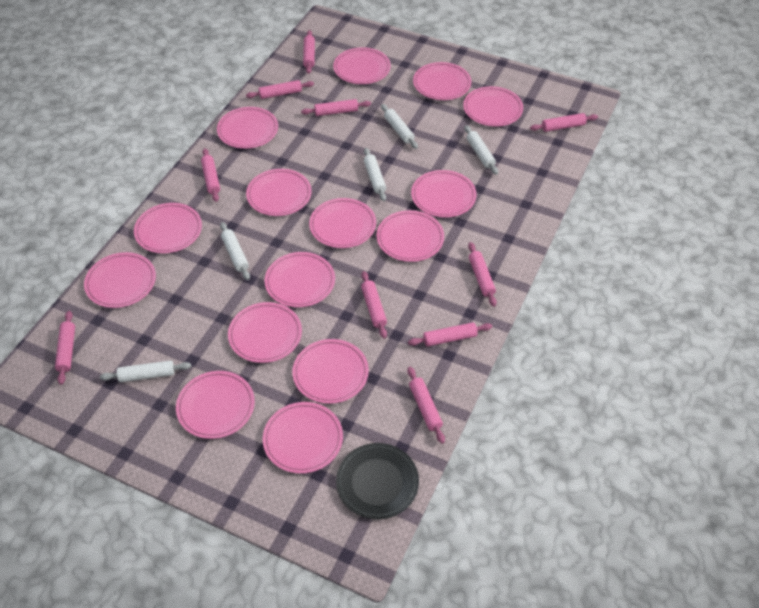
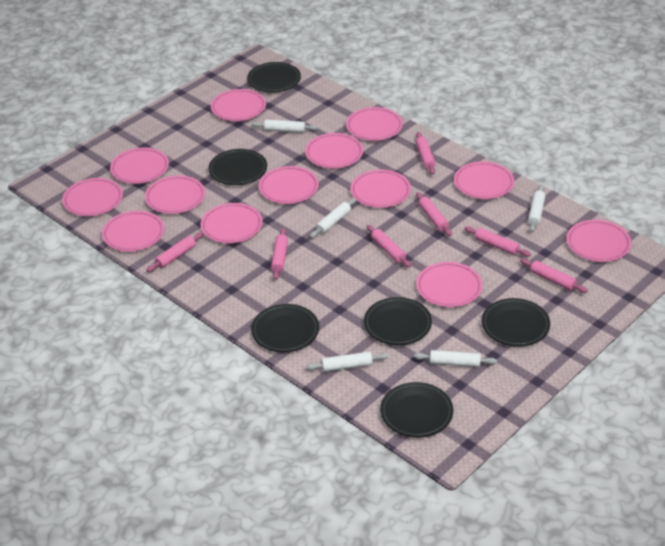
black plate: [336,443,419,520] = 1 -> [208,149,267,185] [247,62,301,93] [251,304,319,352] [364,297,432,345] [380,382,453,438] [482,298,550,347] = 6
pink plate: [84,252,156,308] [134,203,202,254] [176,371,255,439] [217,107,278,149] [228,302,302,363] [246,169,312,216] [263,402,343,474] [264,252,335,307] [292,339,369,404] [309,198,376,248] [333,47,391,84] [376,210,444,262] [411,170,477,218] [413,62,472,100] [463,86,523,127] = 15 -> [62,178,123,216] [102,211,164,252] [110,147,169,184] [145,175,205,214] [201,203,263,243] [211,89,266,121] [259,166,319,204] [305,133,363,169] [346,107,403,141] [350,170,411,208] [416,262,482,307] [454,161,514,199] [567,220,631,262] = 13
pink rolling pin: [55,311,75,385] [201,148,220,202] [246,80,314,99] [301,99,371,116] [303,30,315,74] [361,271,387,339] [407,367,445,444] [408,322,492,346] [468,242,497,307] [530,113,598,132] = 10 -> [146,232,204,272] [271,228,288,280] [367,225,411,268] [416,132,435,175] [416,192,452,236] [464,226,531,257] [520,258,588,293] = 7

